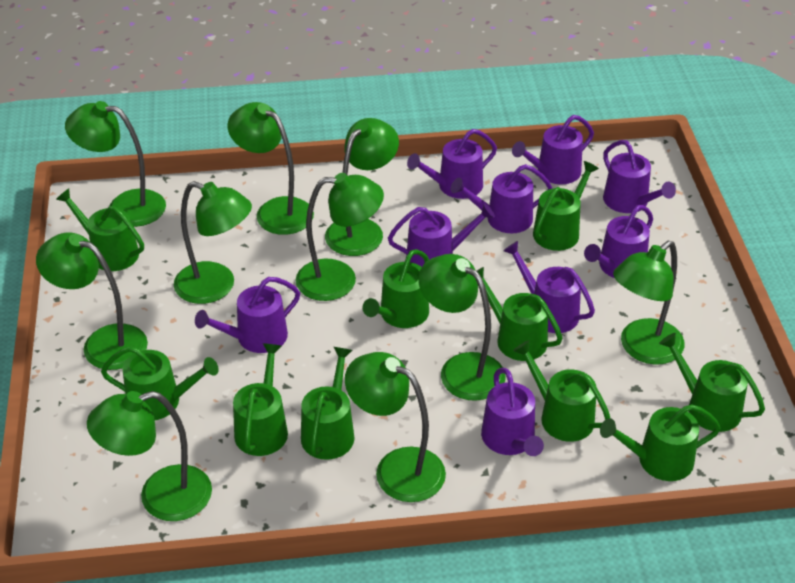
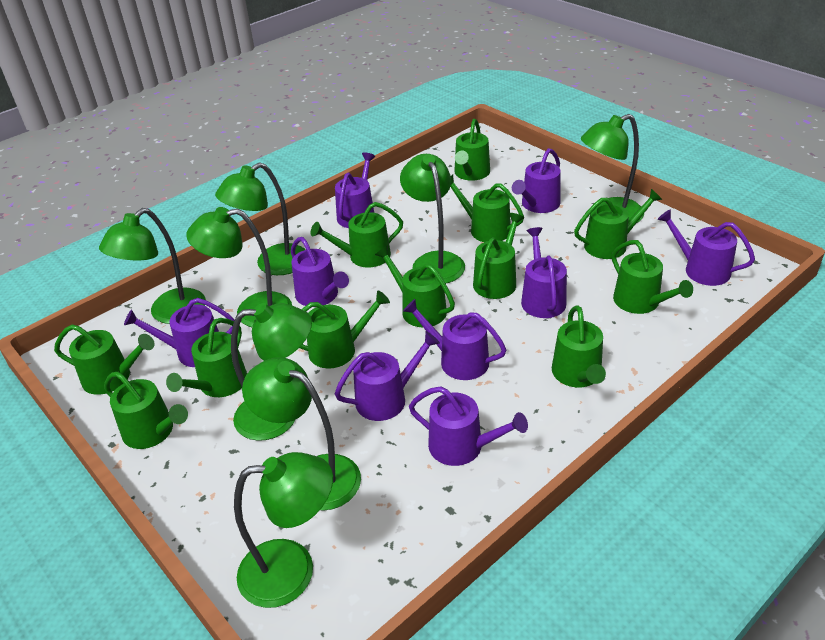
green lamp: [36,232,148,370] [65,101,166,227] [87,391,212,521] [174,181,252,304] [228,102,314,235] [295,173,384,301] [325,118,399,256] [345,352,446,502] [418,254,505,401] [613,240,685,365] = 10 -> [99,208,206,324] [186,207,292,327] [215,162,306,275] [231,303,312,441] [234,452,333,608] [242,357,361,511] [400,154,465,284] [581,114,644,223] = 8
green watering can: [56,189,144,271] [101,346,219,420] [233,343,288,456] [301,347,355,460] [362,249,429,328] [477,267,562,361] [513,340,610,442] [533,161,599,251] [600,404,721,481] [659,333,765,432] = 10 -> [54,324,155,395] [104,372,188,449] [166,318,247,397] [299,290,390,368] [311,202,403,268] [375,245,455,327] [450,175,524,242] [454,119,490,181] [473,213,524,299] [552,305,606,387] [574,189,662,259] [612,240,693,314] = 12

